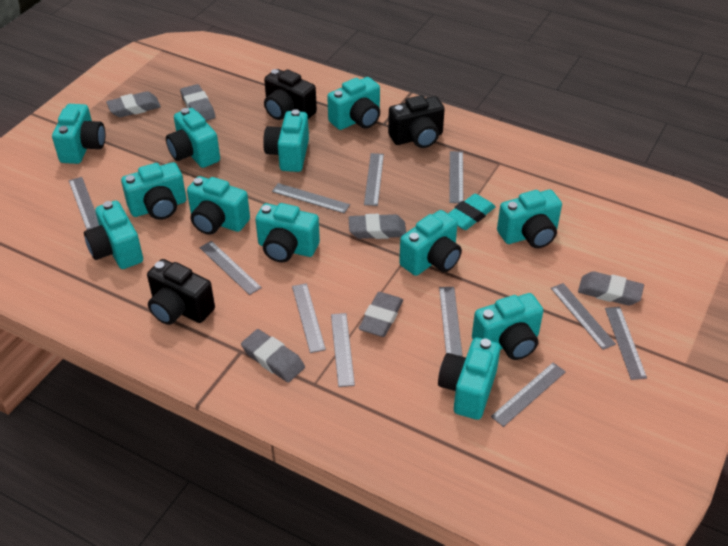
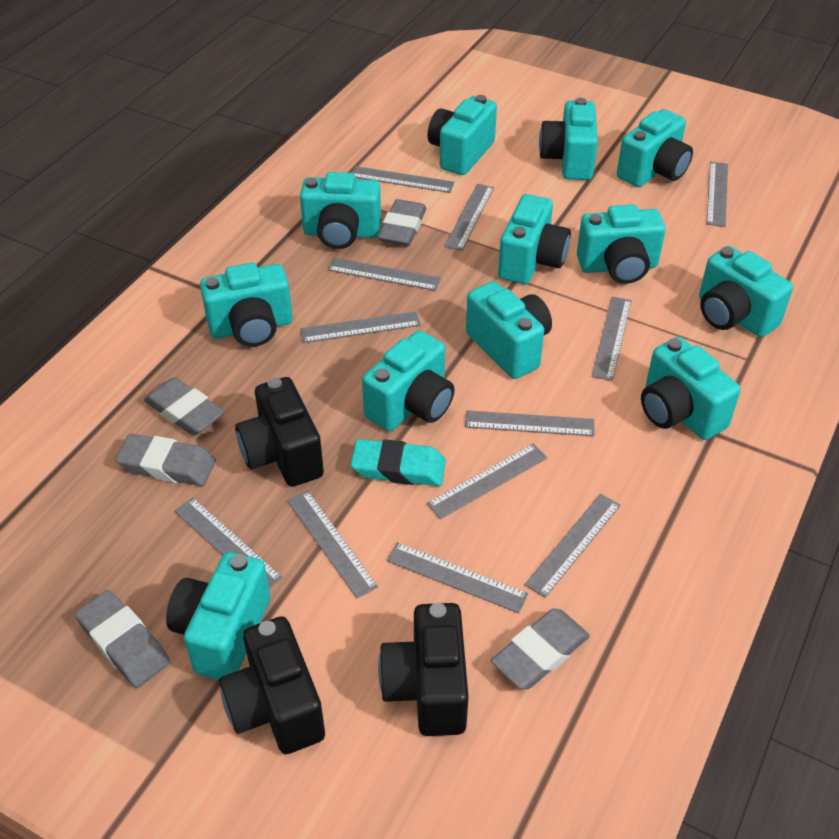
grey eraser: [106,91,161,117] [180,84,215,121] [241,329,305,383] [348,214,406,239] [359,292,403,337] [578,271,644,306] = 6 -> [75,590,170,688] [115,434,216,486] [144,377,225,436] [378,199,426,246] [491,608,590,689] = 5
grey ruler: [69,177,99,230] [199,241,262,295] [272,183,350,213] [292,283,326,353] [331,313,355,387] [364,153,384,206] [439,287,463,356] [449,151,463,203] [491,363,566,427] [551,283,616,350] [605,307,647,380] = 11 -> [174,498,283,588] [287,490,378,598] [300,311,421,343] [327,258,441,291] [352,166,455,193] [386,542,528,613] [427,444,547,519] [444,184,494,251] [465,410,595,436] [525,494,621,598] [592,297,632,381] [707,162,728,227] = 12

